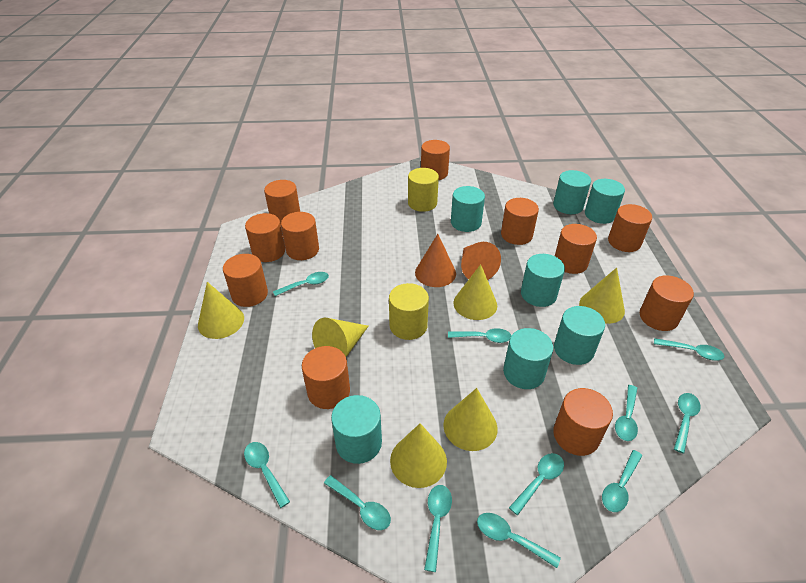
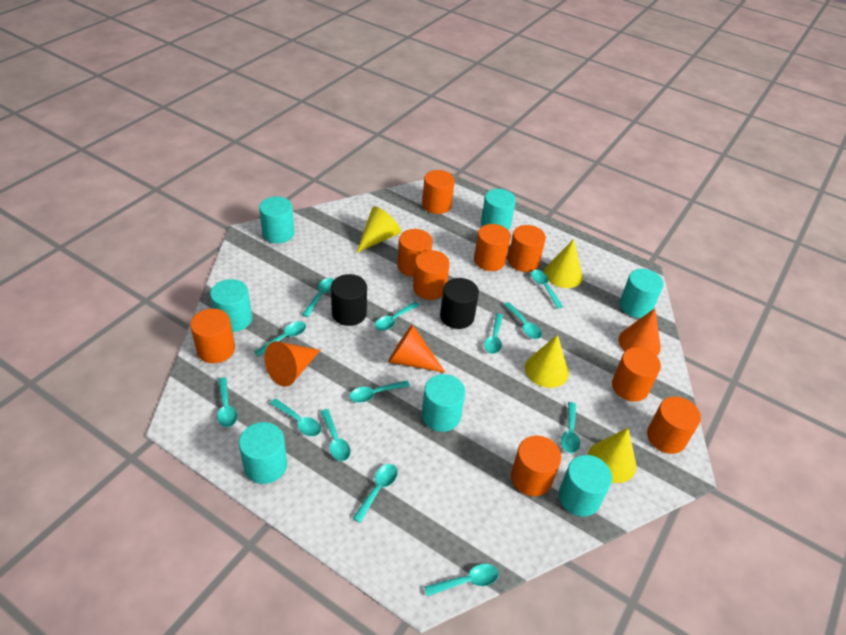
black cylinder: none = 0 -> [331,274,367,326] [440,278,479,329] = 2
orange cone: [415,234,456,287] [461,242,501,280] = 2 -> [264,341,320,387] [388,324,446,373] [618,308,661,356] = 3
orange cylinder: [223,254,268,307] [245,213,285,262] [264,180,300,224] [281,212,319,260] [302,346,350,409] [421,140,450,180] [501,198,539,245] [553,388,613,456] [555,224,597,274] [608,204,652,252] [640,275,694,331] = 11 -> [190,308,235,363] [398,229,433,277] [413,250,450,300] [422,170,455,214] [474,224,511,271] [508,225,546,272] [511,436,561,496] [612,347,661,402] [647,396,701,454] = 9
turquoise spoon: [244,442,290,508] [273,272,329,296] [324,475,391,530] [424,485,452,572] [448,328,511,343] [477,513,561,568] [509,453,564,515] [602,450,642,512] [615,385,638,441] [654,338,724,361] [674,393,701,454] = 11 -> [217,377,237,427] [255,321,306,356] [270,398,321,436] [302,278,334,317] [320,409,351,461] [349,381,410,403] [353,464,398,523] [375,302,419,331] [424,564,499,596] [484,314,503,354] [504,302,542,339] [531,270,563,309] [561,402,580,453] = 13
yellow cone: [198,282,244,339] [312,318,369,357] [390,423,447,488] [443,388,498,451] [453,264,497,320] [579,267,625,324] = 6 -> [356,206,401,253] [525,335,569,388] [544,239,583,288] [588,428,636,483] = 4
yellow cylinder: [389,283,429,340] [408,168,439,212] = 2 -> none = 0

